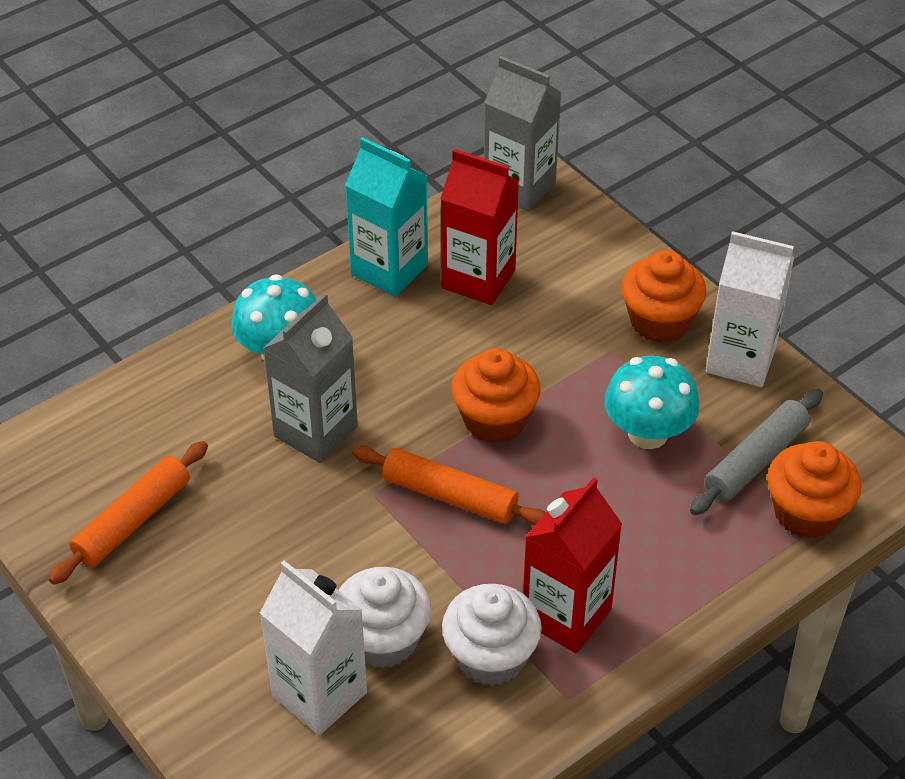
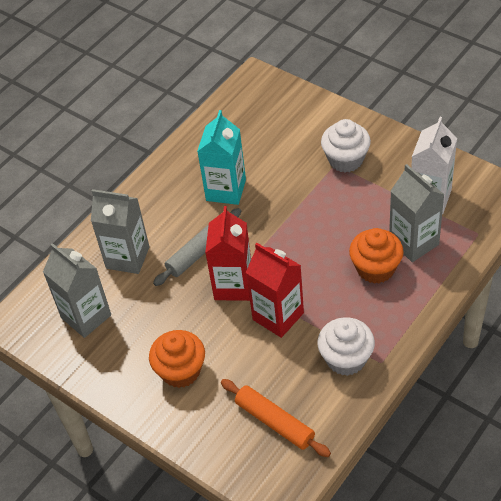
grey carton: [263,293,358,463] [484,56,562,212] = 2 -> [43,243,111,338] [91,189,149,274] [389,164,444,262] = 3
orange cupcake: [451,348,540,443] [621,250,707,342] [767,441,862,539] = 3 -> [149,330,205,388] [349,228,404,284] = 2
orange rolling pin: [49,441,208,585] [352,446,545,526] = 2 -> [221,379,331,457] = 1
turquoise mushroom: [231,274,316,362] [604,356,700,449] = 2 -> none = 0
white carton: [260,561,367,735] [706,231,794,387] = 2 -> [411,117,457,214] = 1

